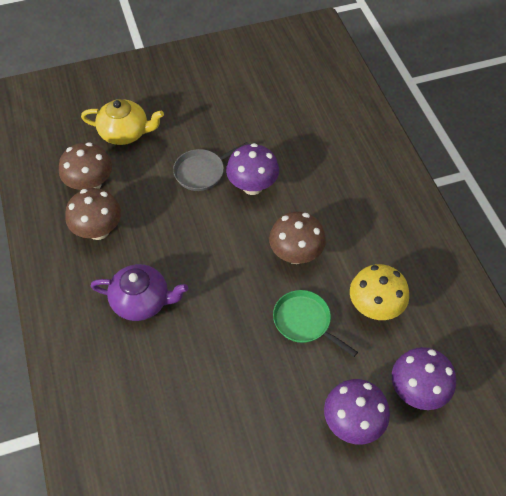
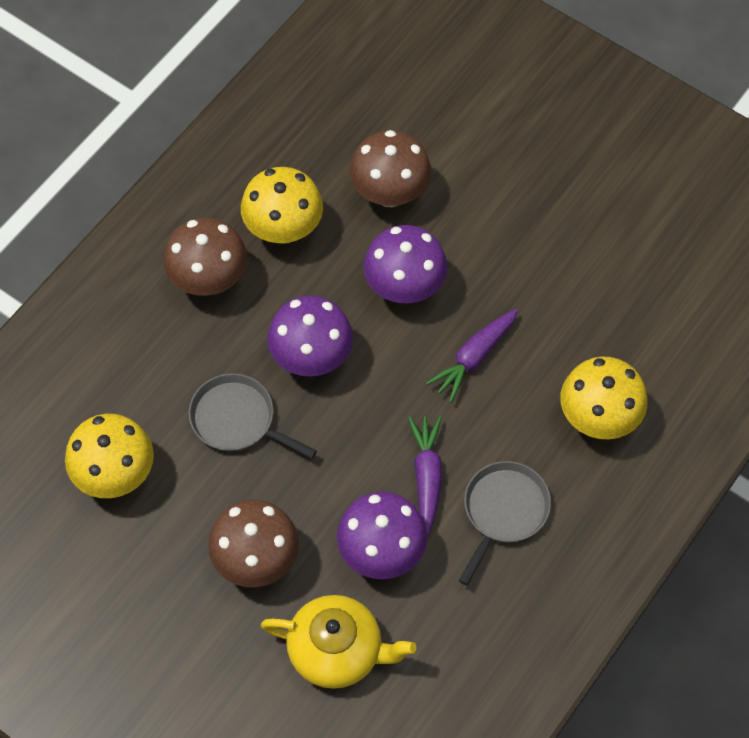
green pan: [273,290,358,357] = 1 -> none = 0
grey pan: [173,142,249,191] = 1 -> [189,373,317,459] [459,461,551,585] = 2
purple carrot: none = 0 -> [408,416,442,535] [426,309,519,402] = 2
purple teapot: [91,264,188,321] = 1 -> none = 0
yellow mushroom: [350,264,409,320] = 1 -> [65,414,154,498] [241,167,323,244] [560,356,648,439] = 3

